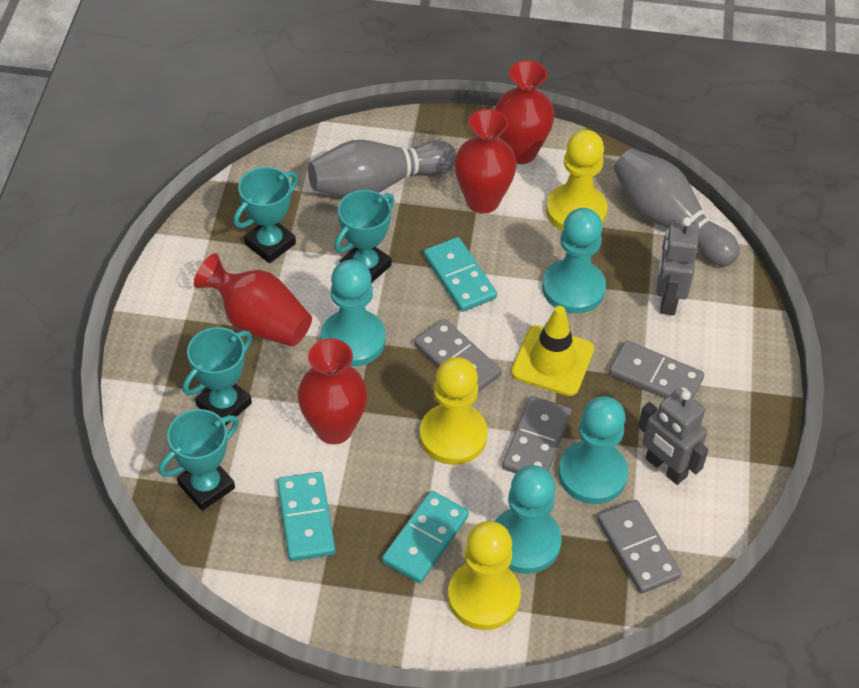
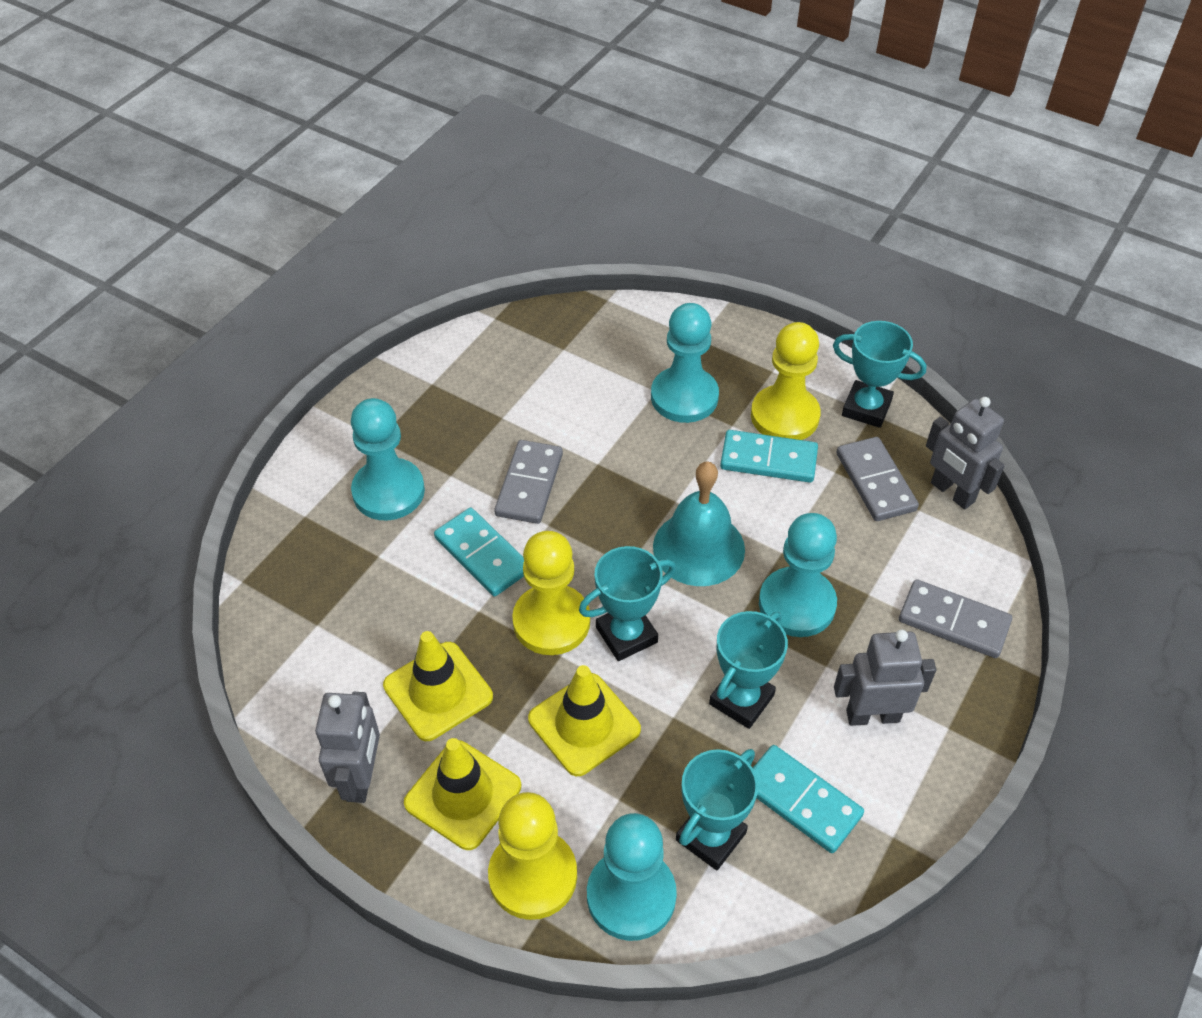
grey bowling pin: [308,140,456,197] [614,149,740,266] = 2 -> none = 0
grey domino: [414,319,502,392] [502,396,571,473] [597,500,682,594] [609,340,704,399] = 4 -> [494,440,563,524] [837,437,919,521] [899,579,1012,658] = 3
grey robot: [638,388,708,485] [657,217,699,315] = 2 -> [315,692,380,803] [834,629,936,726] [926,397,1005,509] = 3
red vase: [194,253,312,347] [297,338,367,444] [454,109,517,213] [495,60,555,164] = 4 -> none = 0
turquoise bell: none = 0 -> [653,461,745,586] = 1
yellow traffic cone: [511,306,594,396] = 1 -> [383,631,493,741] [404,738,521,850] [528,665,641,776] = 3

